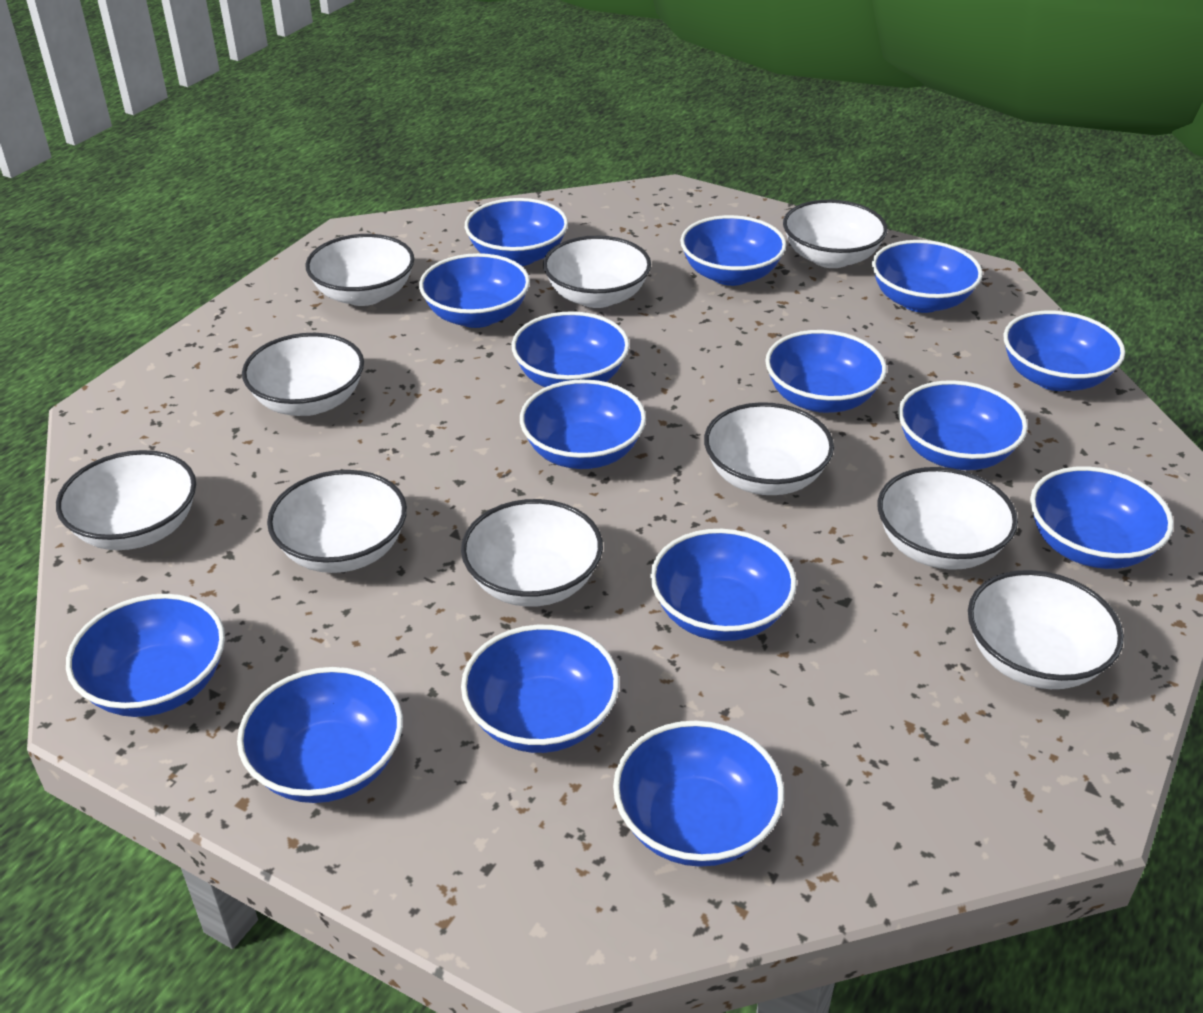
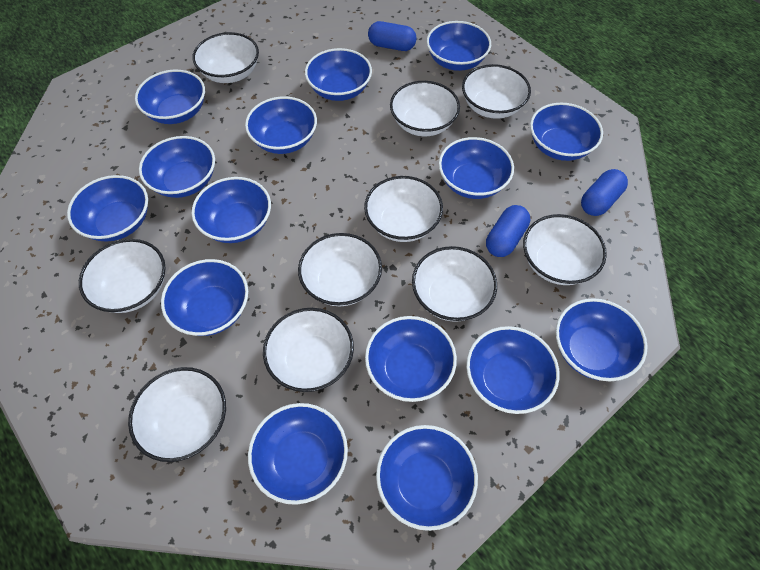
blue capsule: none = 0 -> [368,21,417,51] [486,205,530,257] [581,169,628,216] = 3

